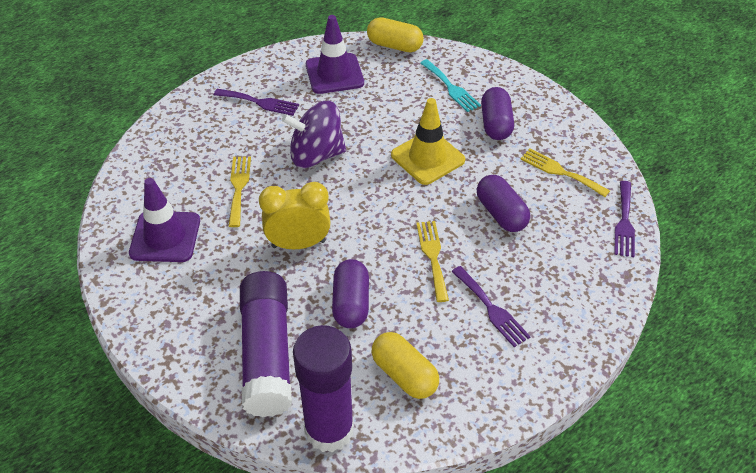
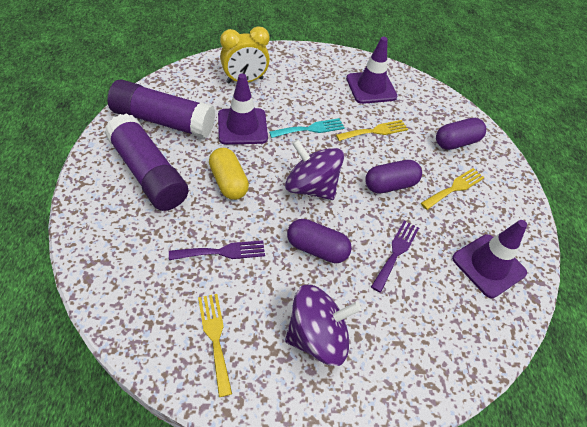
purple fork: [214,89,299,116] [451,266,531,347] [614,181,635,257] = 3 -> [169,240,265,260] [371,221,419,293] = 2
purple spinning top: [282,101,346,168] = 1 -> [285,139,344,200] [285,285,362,366] = 2
purple traffic cone: [129,178,200,262] [306,15,364,94] = 2 -> [218,74,268,145] [346,37,397,104] [452,220,527,298] = 3
yellow capsule: [367,17,424,52] [371,332,439,399] = 2 -> [209,148,249,200] = 1
yellow traffic cone: [391,98,465,185] = 1 -> none = 0

